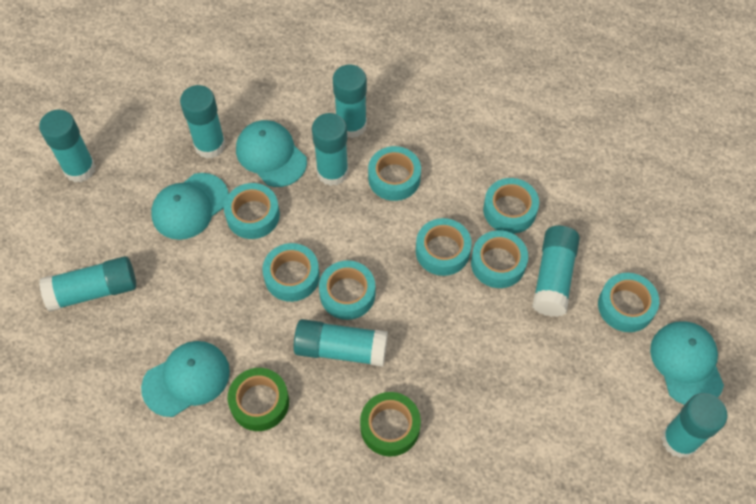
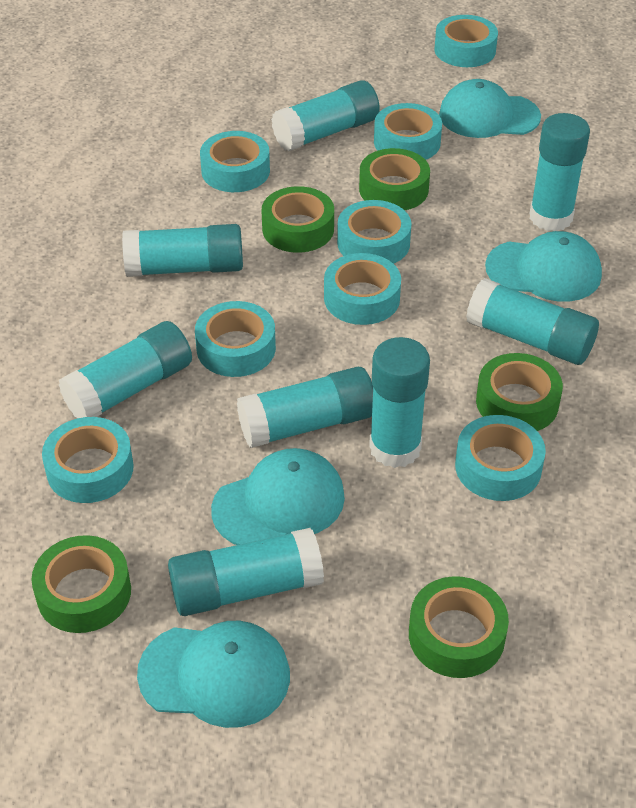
green tape: [228,368,289,431] [360,392,421,457] = 2 -> [32,535,131,633] [261,186,334,253] [359,148,430,210] [409,576,509,678] [476,353,563,431] = 5

